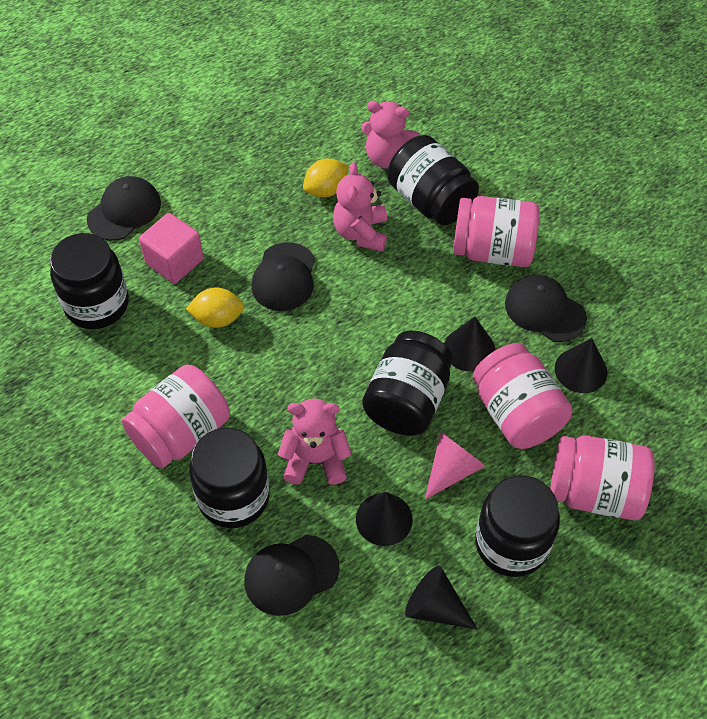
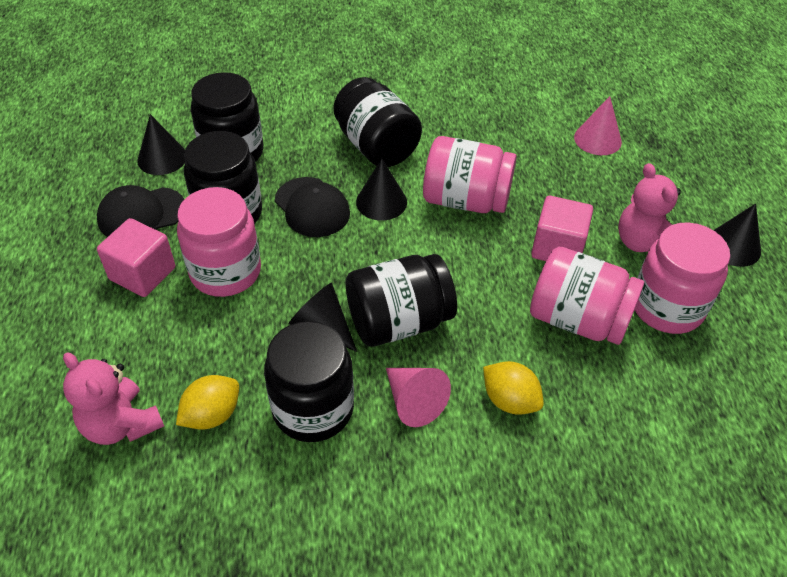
black cap: [87,176,161,241] [244,535,340,616] [251,242,315,311] [505,275,587,342] = 4 -> [97,185,184,237] [275,177,350,237] = 2
pink cone: [425,432,485,500] = 1 -> [386,368,451,427] [574,96,622,155] = 2
pink cube: [139,213,204,284] = 1 -> [97,218,175,297] [531,196,593,261] = 2
pink teddy bear: [278,399,352,485] [333,162,387,252] [361,101,420,169] = 3 -> [63,352,164,445] [618,163,681,252] = 2

